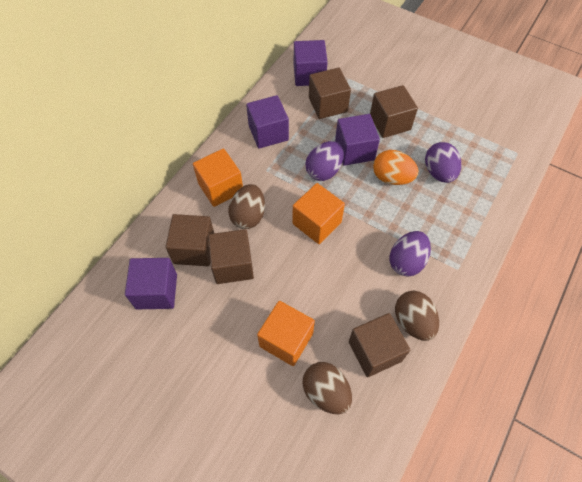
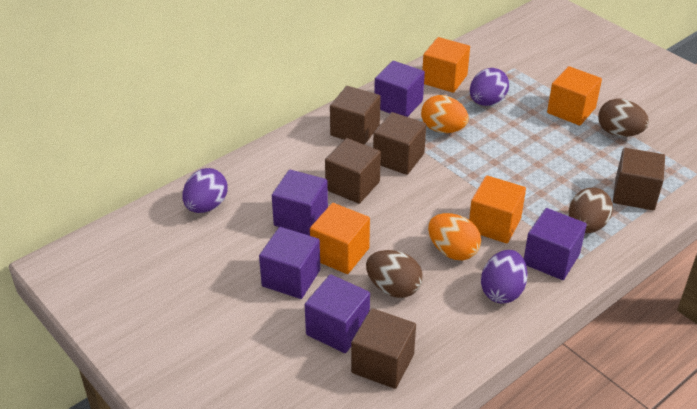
orange cube: [193,148,243,207] [257,301,315,366] [293,183,345,244] = 3 -> [310,203,370,274] [422,37,470,93] [469,175,526,243] [547,66,602,125] = 4
orange egg: [373,150,419,185] = 1 -> [421,95,469,133] [428,213,481,260] = 2
purple cube: [125,258,177,309] [246,95,289,149] [294,40,328,86] [335,114,380,166] = 4 -> [259,227,320,299] [272,170,328,236] [305,274,370,353] [374,61,425,117] [524,208,587,280] = 5

